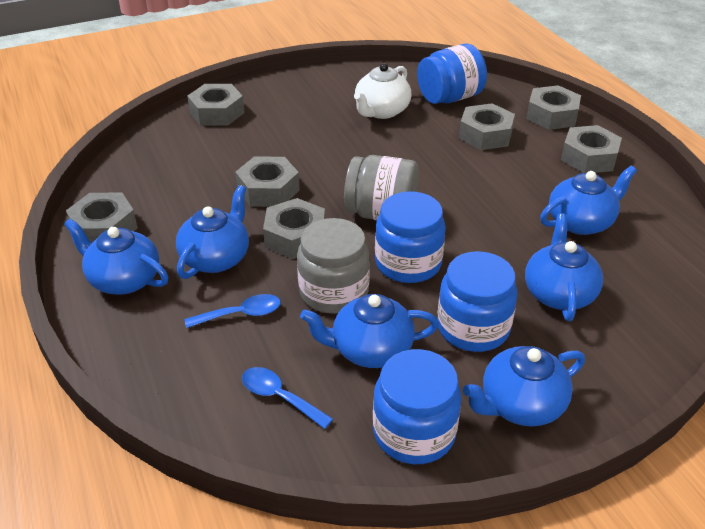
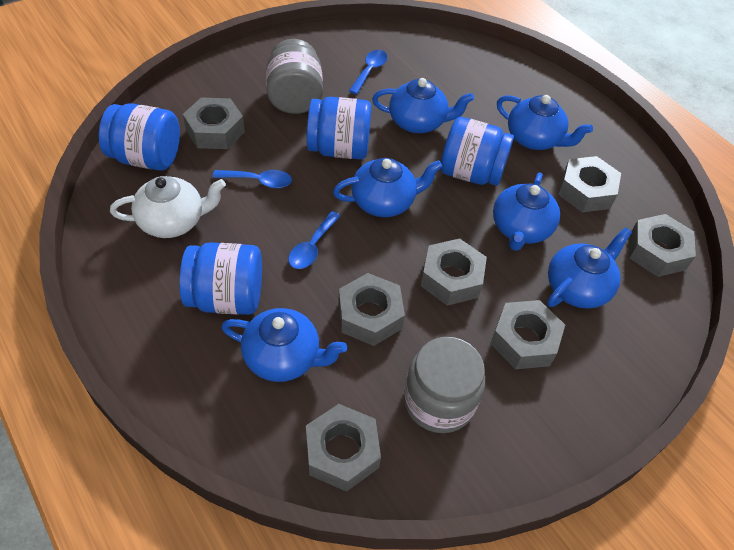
blue spoon: [185,294,281,328] [242,367,333,429] = 2 -> [213,170,292,188] [288,211,341,269] [349,50,387,94] = 3

